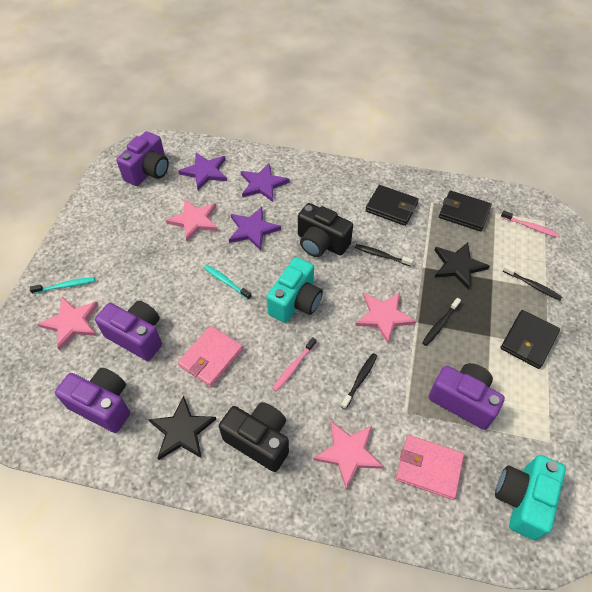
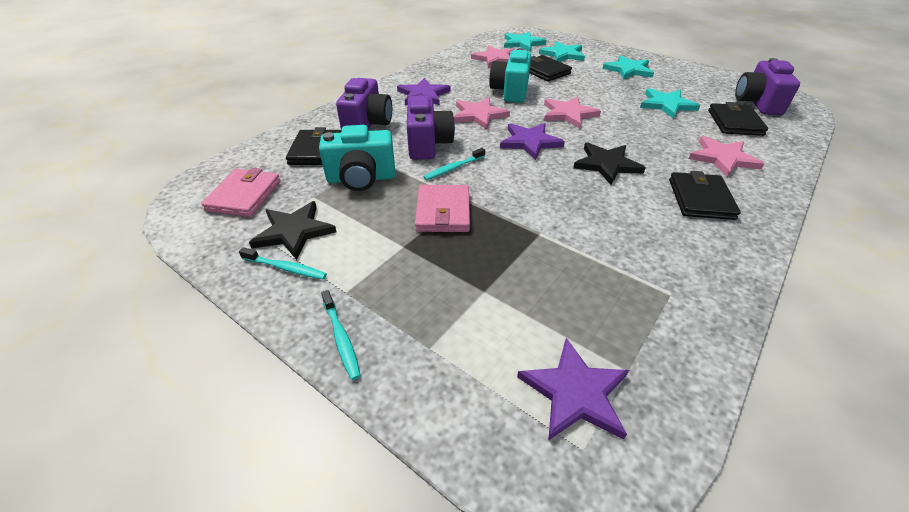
black camera: [219,402,289,472] [298,203,353,257] = 2 -> none = 0
black toothbrush: [341,353,377,409] [355,244,413,267] [422,298,461,346] [503,265,562,301] = 4 -> none = 0
black wallet: [365,185,419,226] [439,191,492,231] [500,310,560,369] = 3 -> [286,127,341,165] [529,55,572,82] [669,171,741,220] [708,102,768,136] = 4
pink toothbrush: [272,337,316,392] [501,211,558,237] = 2 -> none = 0
purple camera: [55,368,130,433] [95,301,162,361] [117,132,169,186] [429,363,505,430] = 4 -> [336,78,392,131] [407,96,455,160] [735,58,800,115] = 3
turquoise star: none = 0 -> [504,31,547,52] [539,41,585,62] [602,55,654,80] [640,88,701,119] = 4
turquoise toothbrush: [30,277,95,294] [204,265,252,300] = 2 -> [239,247,327,280] [321,290,361,380] [423,148,485,180] = 3

